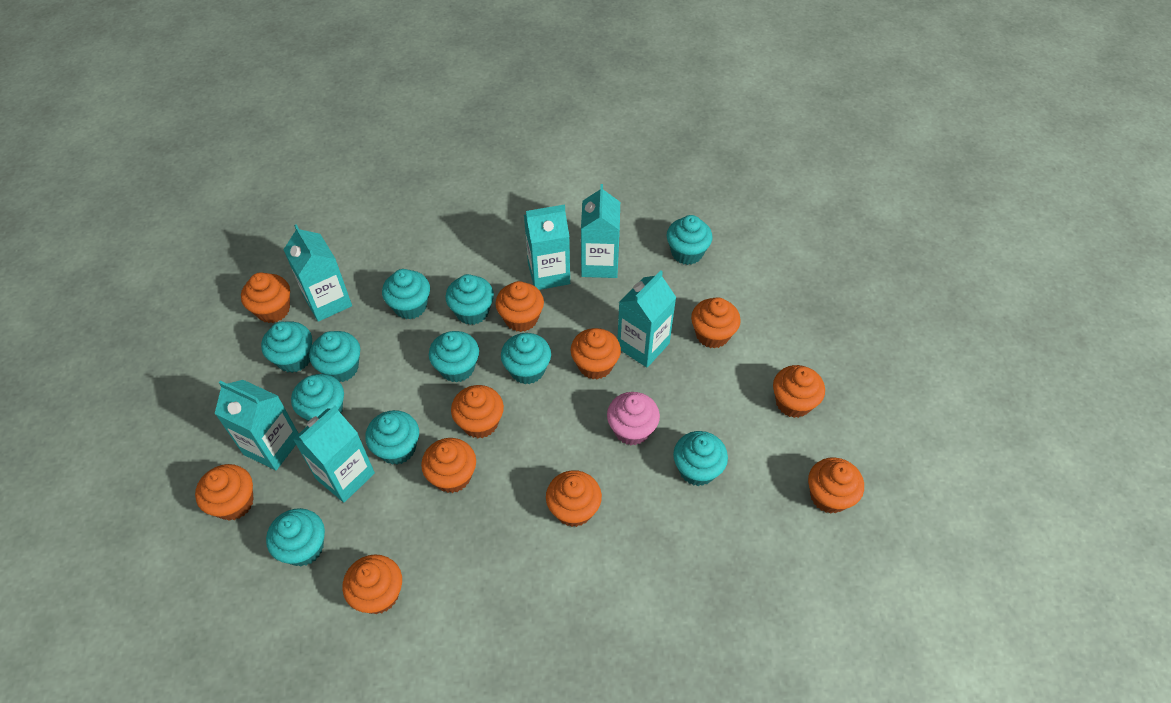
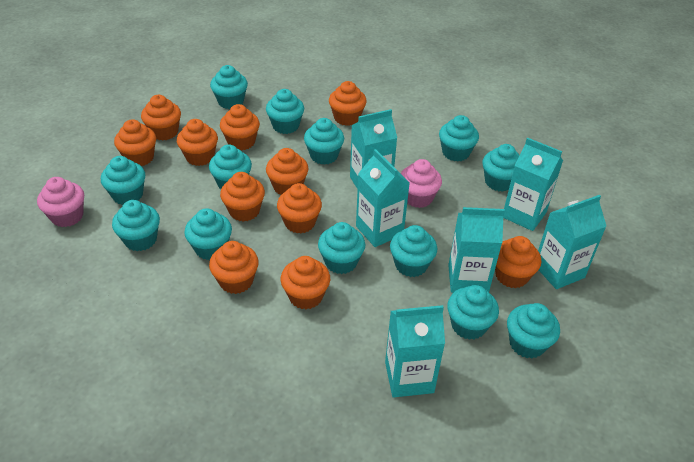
pink cupcake: [607,392,660,445] = 1 -> [37,177,84,227] [401,159,442,208] = 2
turquoise cupcake: [261,322,312,373] [266,508,325,566] [291,374,344,421] [309,331,360,382] [365,410,419,465] [382,269,430,319] [429,331,479,383] [446,274,494,325] [501,333,551,384] [667,215,712,265] [673,431,728,486] = 11 -> [101,156,145,205] [112,200,160,251] [184,208,232,260] [209,144,252,189] [210,65,248,109] [266,89,304,134] [304,118,344,165] [318,222,365,274] [390,225,437,277] [439,115,479,161] [447,285,499,340] [482,144,519,192] [507,303,560,359] = 13

